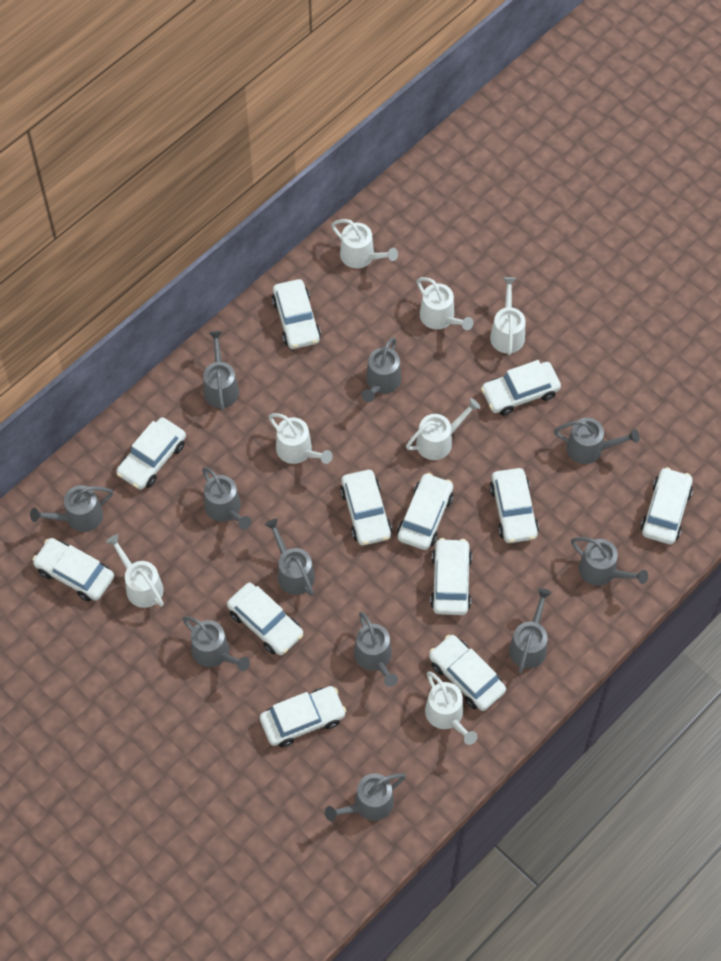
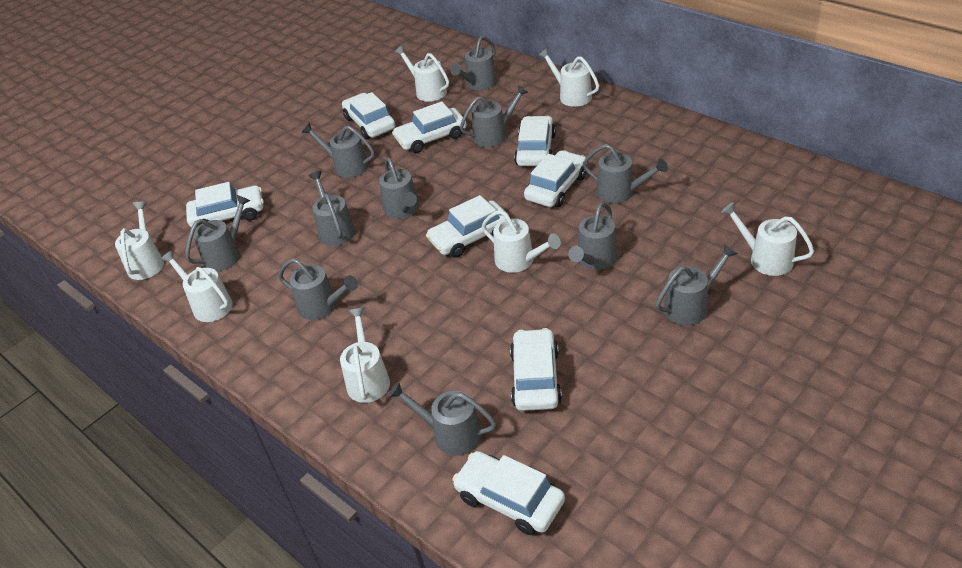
white car: [32,538,114,601] [116,417,186,490] [227,583,303,655] [260,686,346,747] [272,279,321,349] [340,470,392,545] [397,473,453,550] [429,635,506,711] [430,538,472,615] [481,360,561,415] [490,468,539,543] [641,467,693,544] = 12 -> [186,182,264,227] [342,92,396,139] [392,101,467,153] [426,195,509,258] [452,451,565,535] [510,328,562,411] [514,116,556,166] [524,150,586,207] = 8

